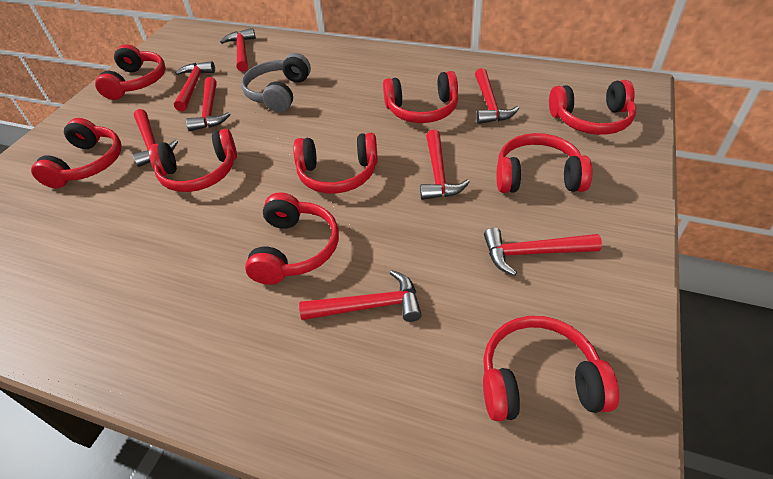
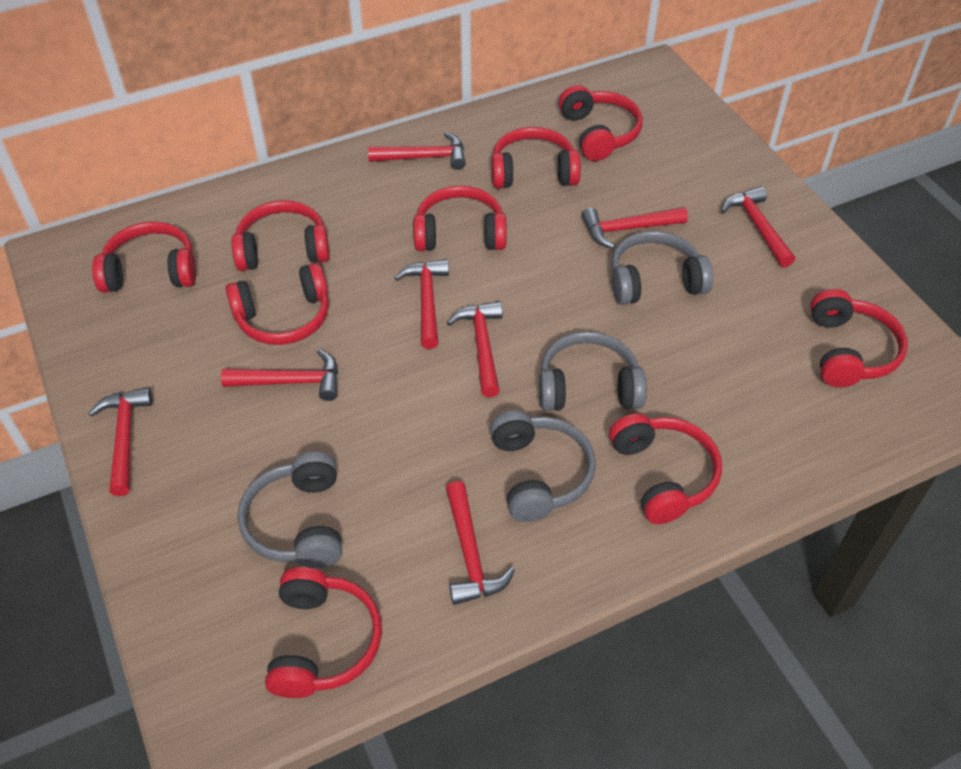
grey headphones: [241,53,311,113] = 1 -> [238,451,342,568] [490,410,596,522] [539,331,647,411] [611,231,713,305] = 4

